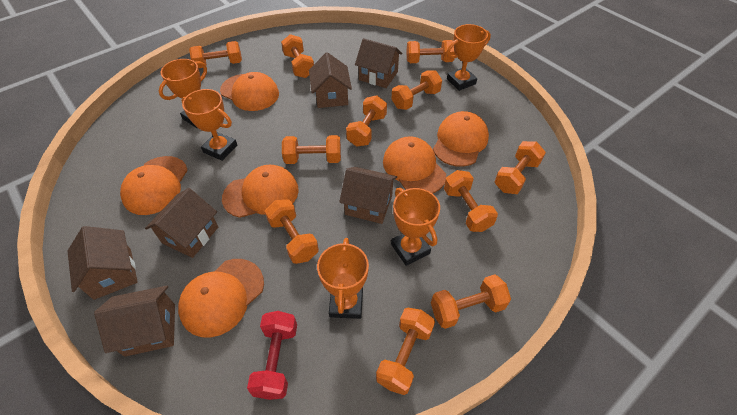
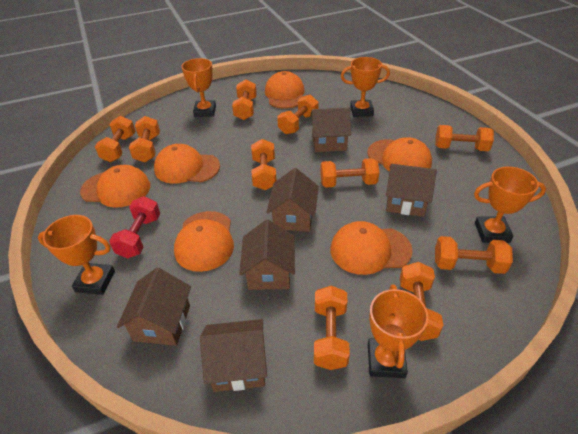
orange dumbbell: [189,41,242,68] [265,199,319,264] [281,34,314,78] [282,135,341,164] [346,95,387,147] [376,308,435,395] [391,70,442,110] [406,40,455,63] [431,274,511,329] [444,170,498,232] [495,141,546,194] = 11 -> [95,116,135,162] [129,116,160,162] [232,79,257,120] [251,139,277,190] [277,95,319,134] [314,286,350,370] [320,158,379,188] [400,262,443,341] [435,125,494,151] [435,236,513,274] = 10

